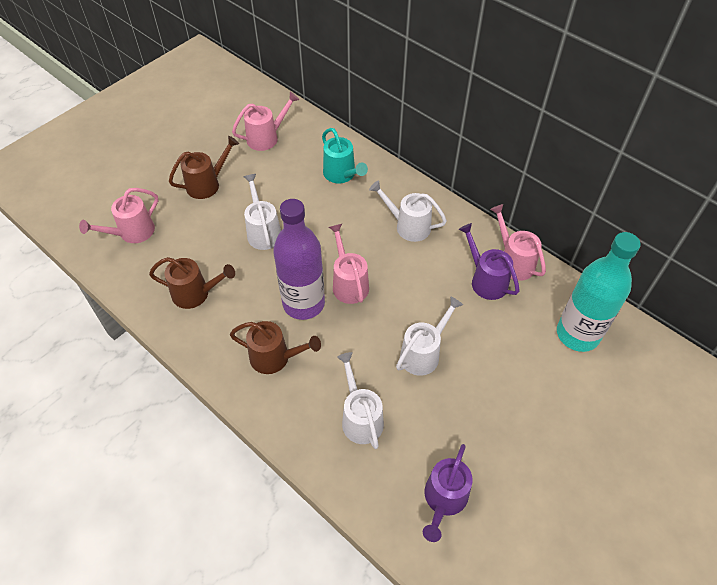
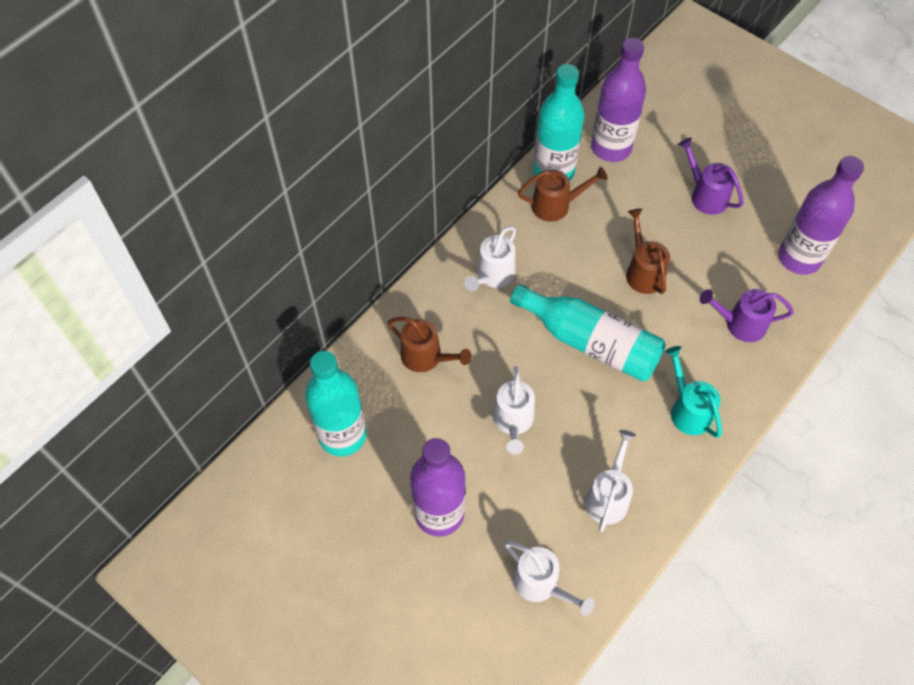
pink watering can: [79,188,158,243] [232,92,299,151] [329,224,369,304] [490,204,546,281] = 4 -> none = 0
purple bottle: [273,199,325,320] = 1 -> [410,438,466,537] [591,38,646,162] [778,156,864,275] = 3
turquoise bottle: [557,232,641,352] = 1 -> [305,351,366,457] [510,284,666,382] [533,64,584,181] = 3

